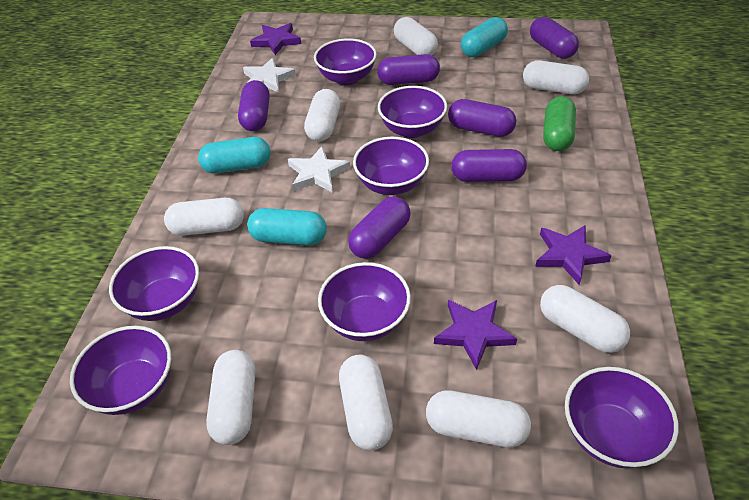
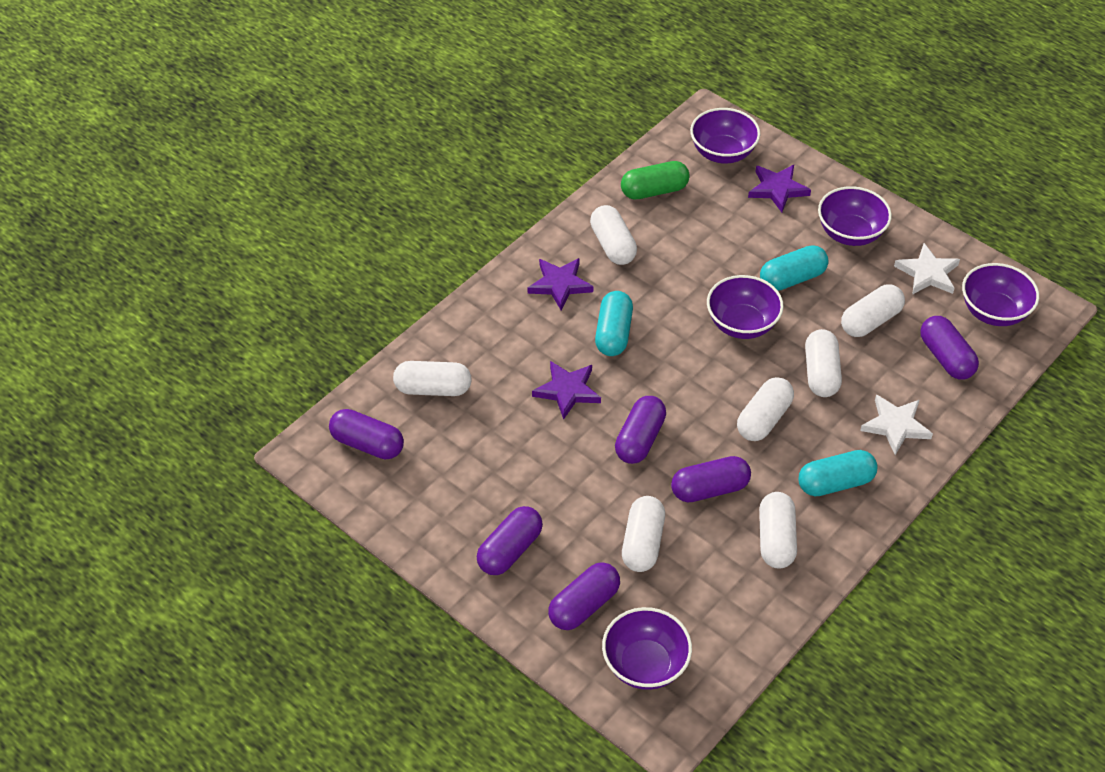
purple bowl: [70,326,171,415] [109,246,199,321] [314,38,377,85] [318,262,411,341] [353,137,429,195] [378,86,447,138] [565,367,679,468] = 7 -> [602,607,692,690] [690,108,760,164] [707,275,784,339] [818,186,892,246] [962,263,1039,326] = 5
white capsule: [164,198,244,236] [206,350,255,445] [304,89,340,142] [339,355,393,450] [394,17,438,55] [426,390,531,447] [523,60,589,94] [540,285,630,353] = 8 -> [393,361,472,396] [590,205,637,265] [622,496,665,572] [737,377,794,441] [759,492,797,569] [805,329,842,397] [841,284,905,337] = 7

